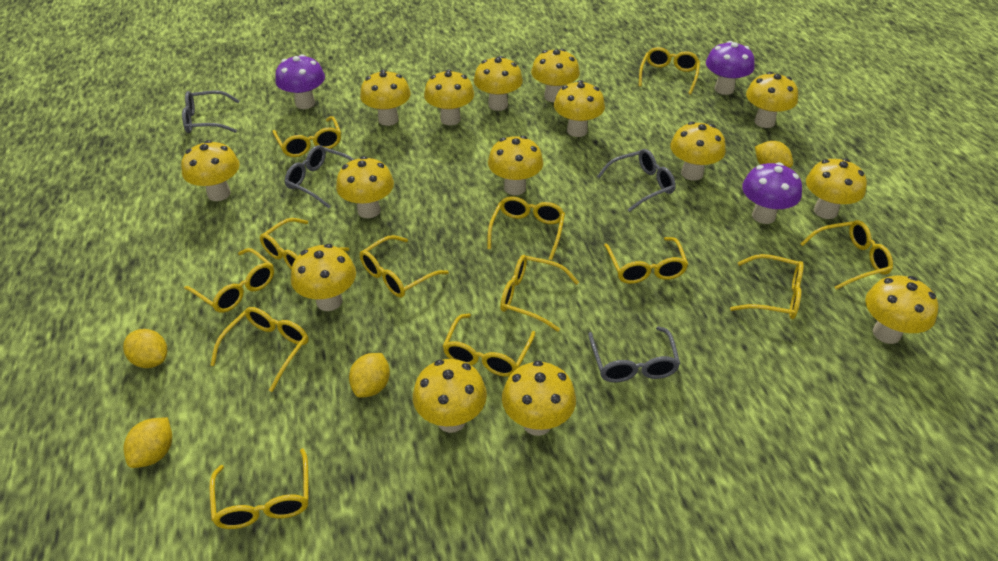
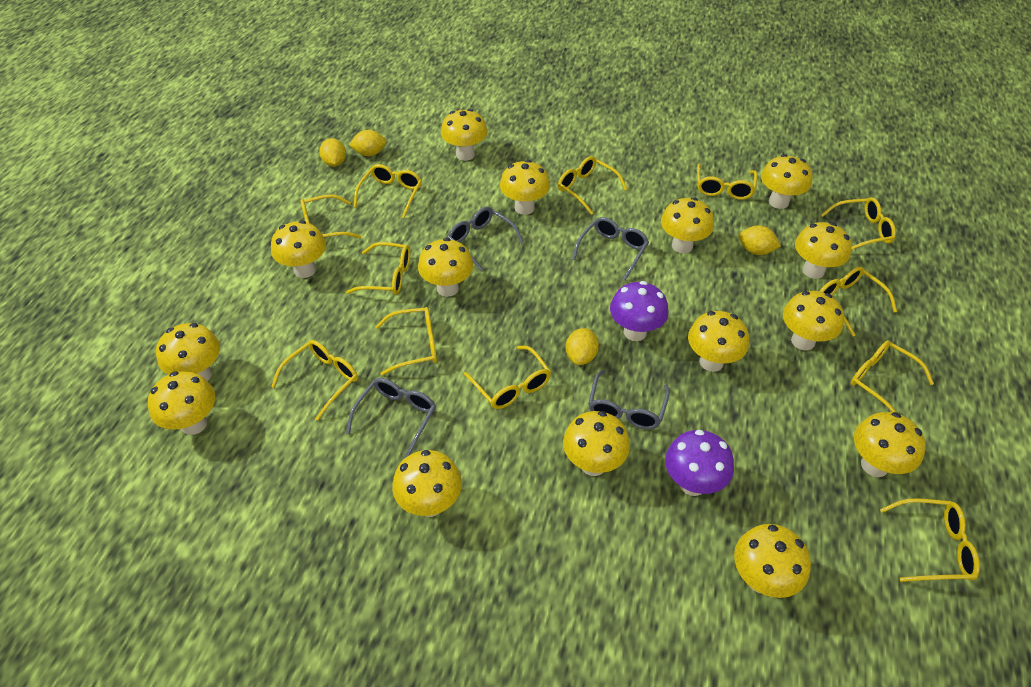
purple mushroom: [275,54,325,109] [706,41,755,95] [742,162,802,224] = 3 -> [610,281,668,341] [665,430,734,496] = 2
yellow glasses: [184,248,274,313] [209,448,309,529] [210,307,309,392] [260,218,349,270] [273,116,341,157] [360,235,449,298] [442,313,536,377] [487,196,565,260] [500,255,579,332] [604,237,689,284] [639,47,700,95] [730,254,804,319] [801,220,893,290] = 13 -> [271,340,358,421] [300,194,361,238] [346,242,410,295] [354,164,422,218] [375,307,437,376] [464,346,551,409] [558,156,628,215] [697,164,757,200] [820,267,897,336] [821,197,896,250] [851,340,934,413] [880,498,980,582] = 12

